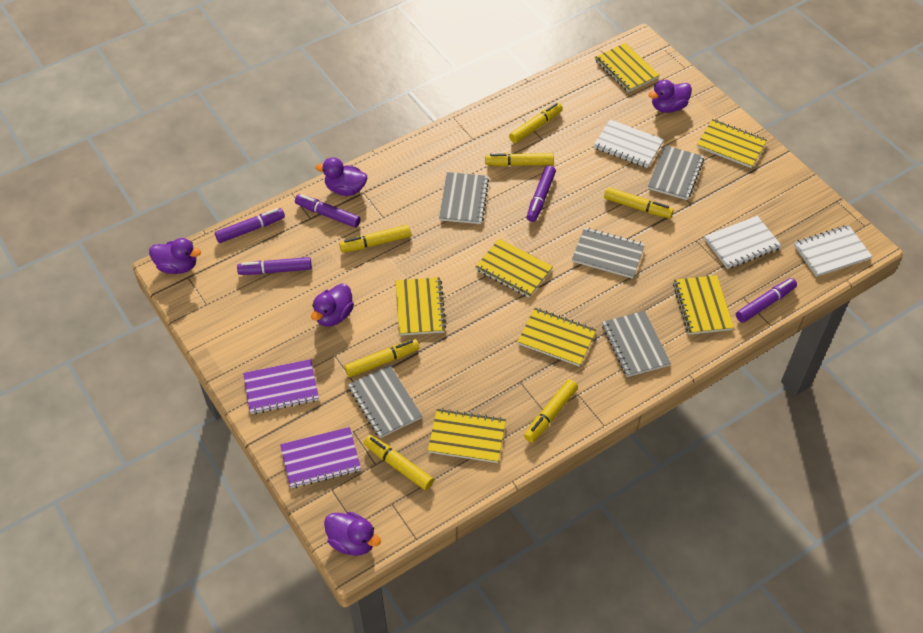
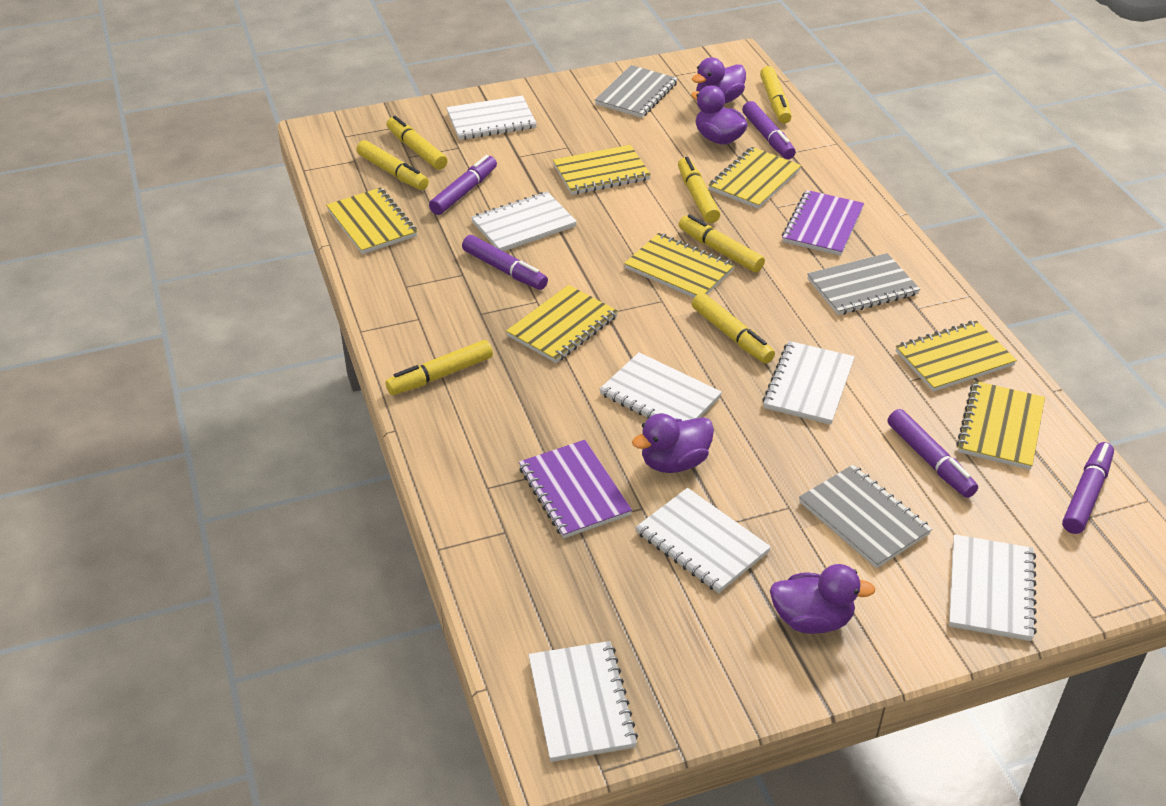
grey notebook: [348,365,422,438] [439,172,489,224] [572,227,645,279] [602,311,671,377] [648,145,704,200] = 5 -> [595,65,678,118] [799,465,932,568] [807,253,920,315] = 3
purple duck: [149,238,201,274] [311,283,354,327] [315,157,367,196] [324,512,381,556] [648,80,692,113] = 5 -> [632,413,714,473] [691,86,748,145] [692,57,746,103] [770,564,876,634] = 4
white notebook: [593,120,664,168] [704,216,782,269] [794,225,872,277] = 3 -> [446,95,537,140] [471,192,577,251] [528,641,638,762] [599,352,722,421] [636,488,771,593] [762,341,855,425] [949,534,1037,641] = 7

